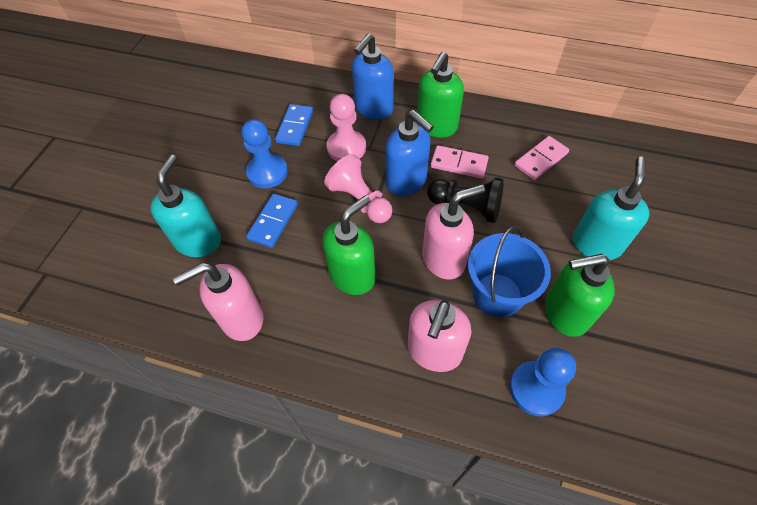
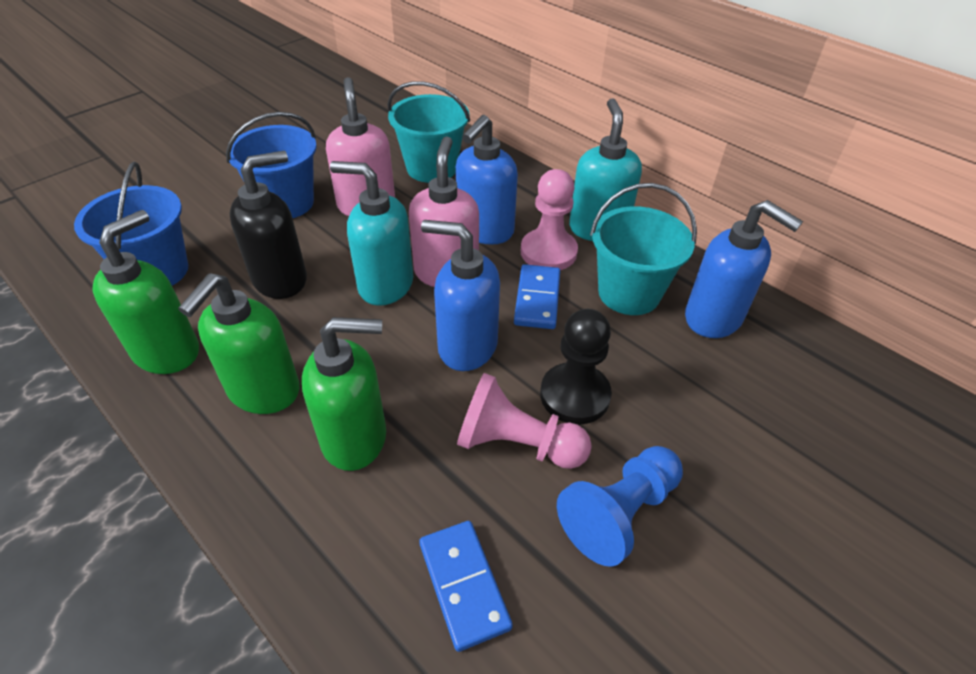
black soap dispenser: none = 0 -> [229,151,307,299] = 1
blue bucket: [468,225,551,318] = 1 -> [74,161,188,286] [226,112,317,218] = 2
blue pawn: [241,119,288,188] [510,348,576,416] = 2 -> [557,446,683,567] = 1
blue soap dispenser: [352,33,394,120] [385,110,434,196] = 2 -> [421,220,500,371] [456,115,518,245] [685,200,803,338] = 3
pink domino: [430,145,489,179] [514,136,569,180] = 2 -> none = 0
pink soap dispenser: [173,262,264,341] [408,300,471,372] [422,184,485,280] = 3 -> [326,77,395,216] [409,136,479,287] = 2
turquoise bucket: none = 0 -> [387,81,470,183] [590,183,697,315] = 2

